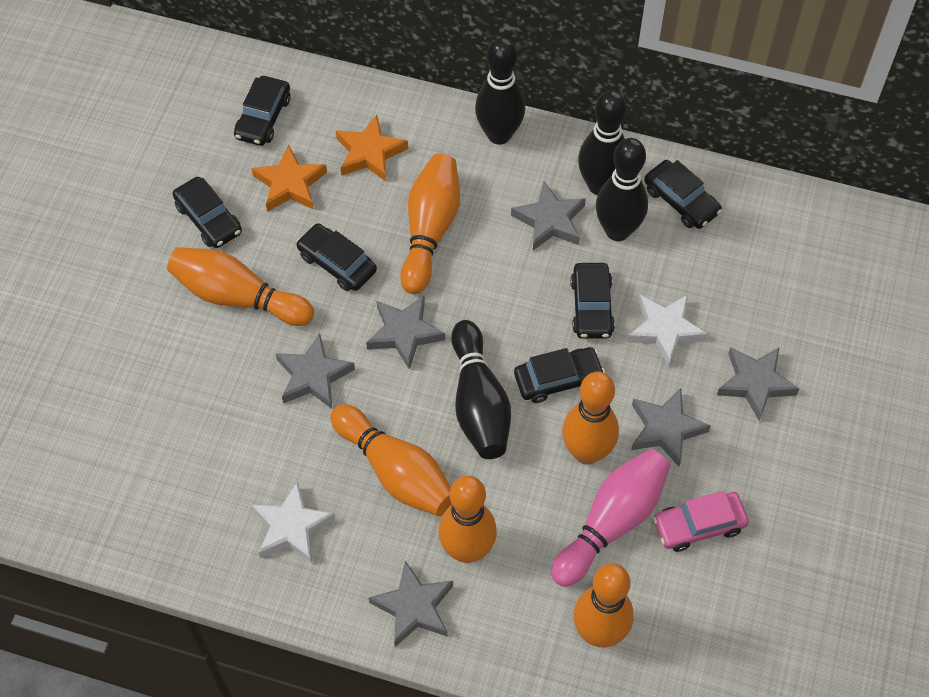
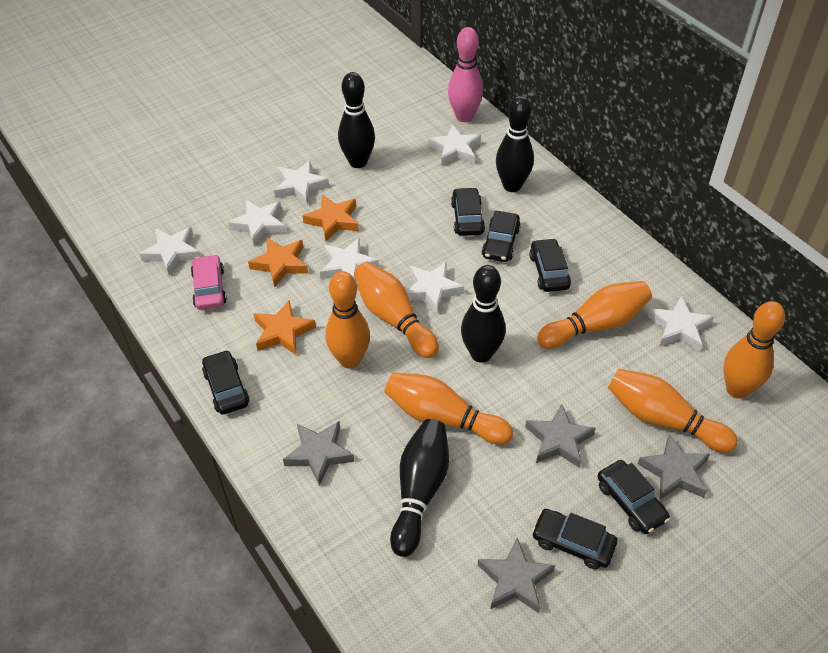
grey star: [276,333,355,409] [366,296,445,370] [369,561,453,647] [511,182,586,250] [631,388,711,467] [717,347,799,421] = 6 -> [283,421,354,486] [478,538,555,613] [525,404,596,468] [638,434,710,500] = 4
orange star: [252,145,327,212] [336,115,408,181] = 2 -> [248,238,308,287] [254,301,316,355] [303,195,359,242] = 3
white star: [252,481,335,563] [627,294,707,366] = 2 -> [140,227,201,275] [228,200,286,246] [274,161,329,205] [320,238,379,281] [406,262,464,314] [428,124,481,166] [648,296,714,351] = 7

